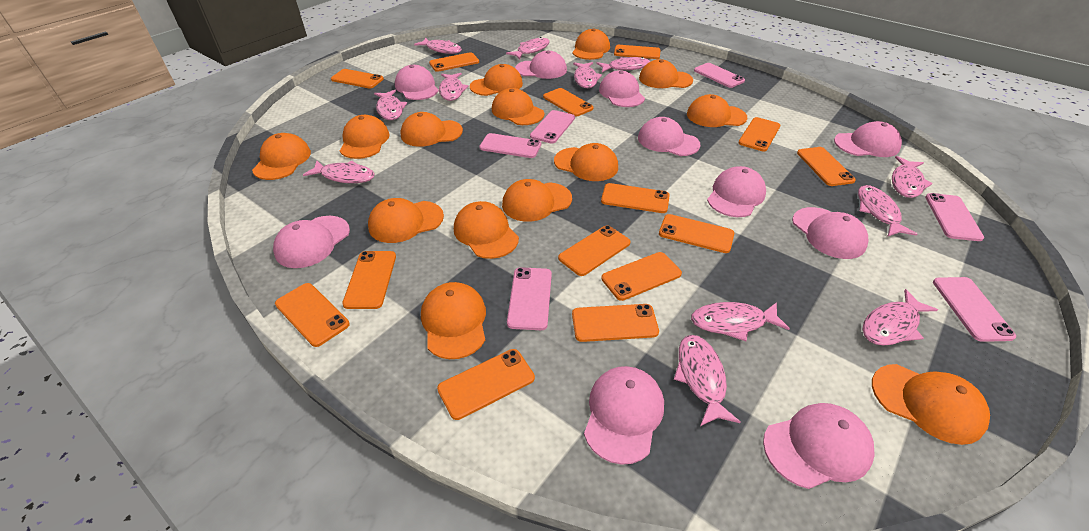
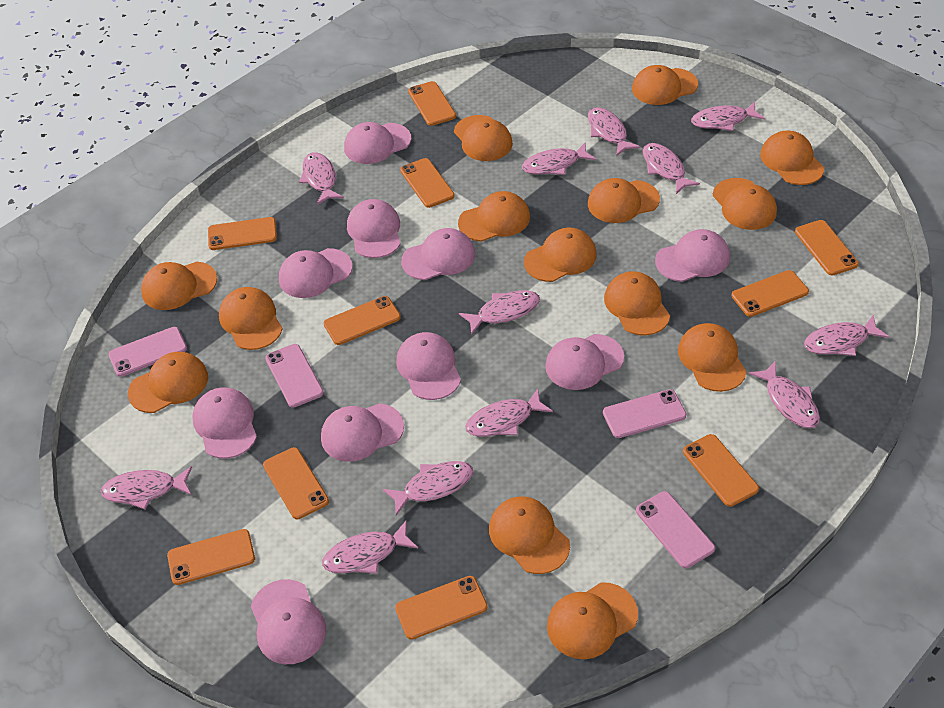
orange phone: [275,283,350,347] [331,69,384,89] [342,251,396,309] [429,52,479,72] [437,349,535,420] [543,88,593,117] [558,225,631,276] [572,304,659,342] [601,183,670,213] [601,252,682,301] [614,45,661,59] [659,214,734,253] [738,117,780,151] [797,147,856,186] = 14 -> [167,529,255,585] [208,217,277,250] [263,447,329,519] [324,296,401,345] [395,576,487,640] [400,158,455,208] [408,81,456,126] [683,434,759,507] [731,270,809,317] [795,220,859,276] = 10
pink phone: [479,133,541,158] [507,267,552,330] [530,110,575,144] [694,63,745,88] [925,193,984,241] [933,277,1016,342] = 6 -> [108,327,187,377] [265,344,323,408] [603,389,686,438] [636,491,715,568] = 4

